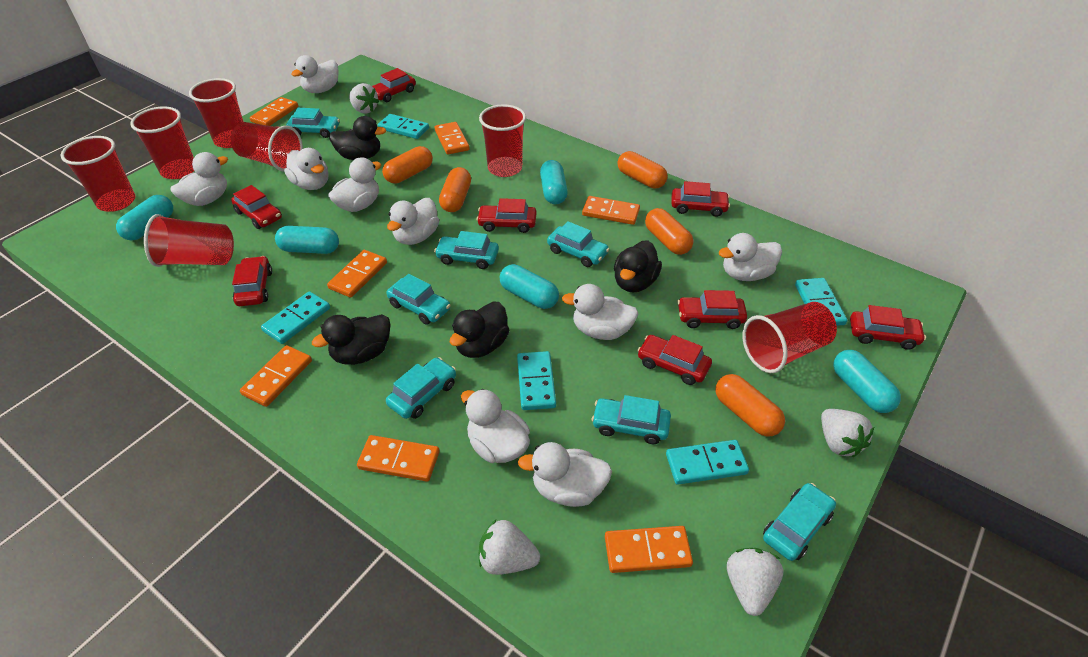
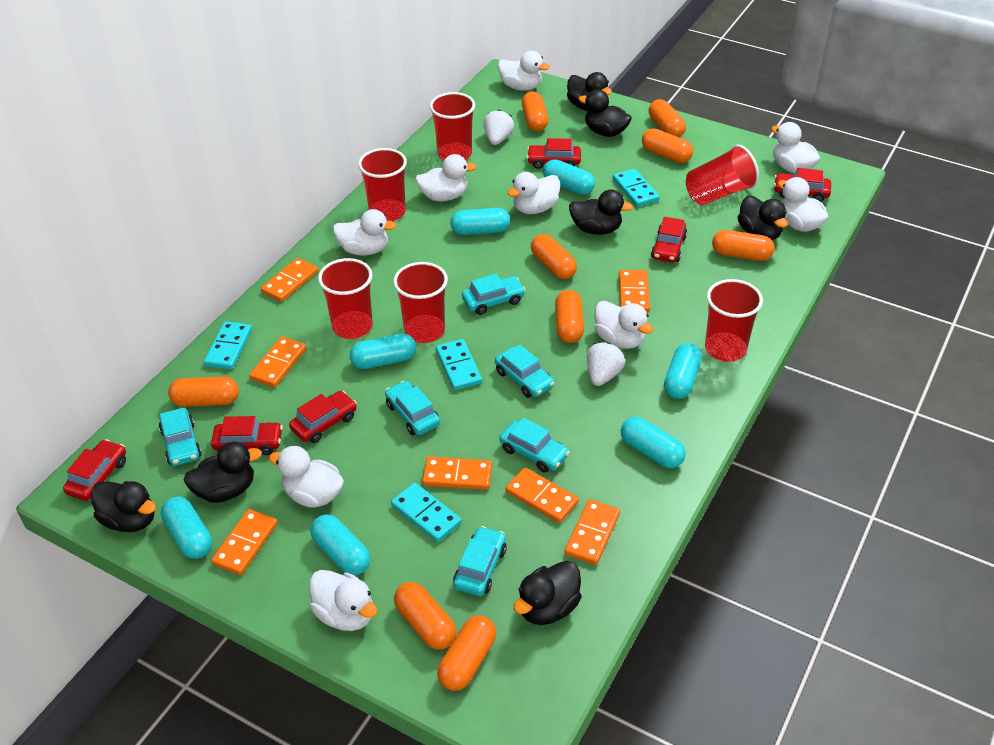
black duck: [312,314,391,365] [329,116,386,160] [450,302,509,358] [614,240,662,293] = 4 -> [91,481,156,532] [184,442,262,503] [514,561,582,625] [567,72,612,111] [569,190,633,235] [579,89,632,137] [738,195,788,240] = 7
orange capsule: [382,146,433,183] [439,167,471,212] [618,151,668,188] [645,208,693,255] [716,374,785,437] = 5 -> [168,377,239,407] [394,582,456,650] [437,615,496,691] [522,91,548,131] [531,234,577,279] [555,290,584,343] [642,129,693,163] [649,99,686,137] [712,230,775,261] = 9
red car: [231,185,282,229] [232,256,272,306] [372,68,416,102] [477,198,537,233] [637,335,712,385] [671,181,730,217] [677,290,747,329] [850,305,926,350] = 8 -> [63,439,126,501] [211,416,283,455] [289,391,357,443] [527,138,581,169] [651,217,687,262] [774,168,831,202] = 6
red cup: [61,136,135,212] [130,106,194,179] [144,214,234,267] [189,78,244,148] [231,122,303,172] [479,104,526,177] [742,302,837,373] = 7 -> [318,258,373,339] [358,148,407,221] [393,262,448,343] [430,92,475,160] [686,145,759,205] [705,279,763,362] = 6
turquoise capsule: [116,195,173,241] [275,226,339,254] [500,264,559,309] [540,160,568,204] [833,350,901,413] = 5 -> [161,496,212,559] [310,514,370,575] [350,333,416,369] [450,208,510,235] [543,159,595,195] [621,417,686,468] [664,343,702,399] = 7
turquoise car: [286,108,340,138] [386,274,451,325] [386,357,456,419] [434,231,499,269] [547,221,610,267] [592,395,671,444] [763,483,836,561] = 7 -> [159,408,202,466] [385,381,440,435] [453,526,507,596] [462,274,525,315] [495,344,554,398] [499,418,570,473] = 6
turquoise domino: [261,291,330,344] [378,114,429,139] [517,351,556,410] [666,440,749,484] [795,278,848,326] = 5 -> [204,321,252,370] [391,483,461,542] [436,339,482,390] [613,168,659,207] = 4
white strawberry: [349,83,379,114] [479,520,540,575] [727,548,783,616] [821,409,874,457] = 4 -> [483,110,514,145] [587,342,625,386] = 2

